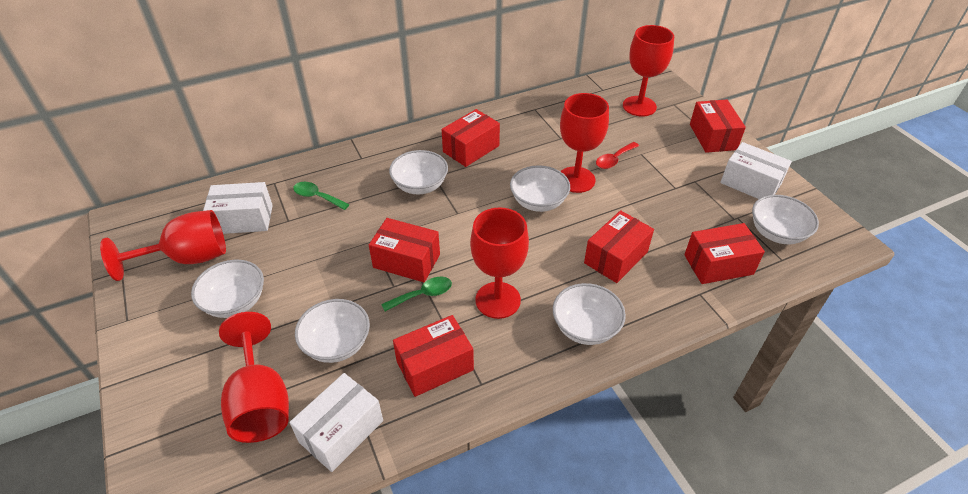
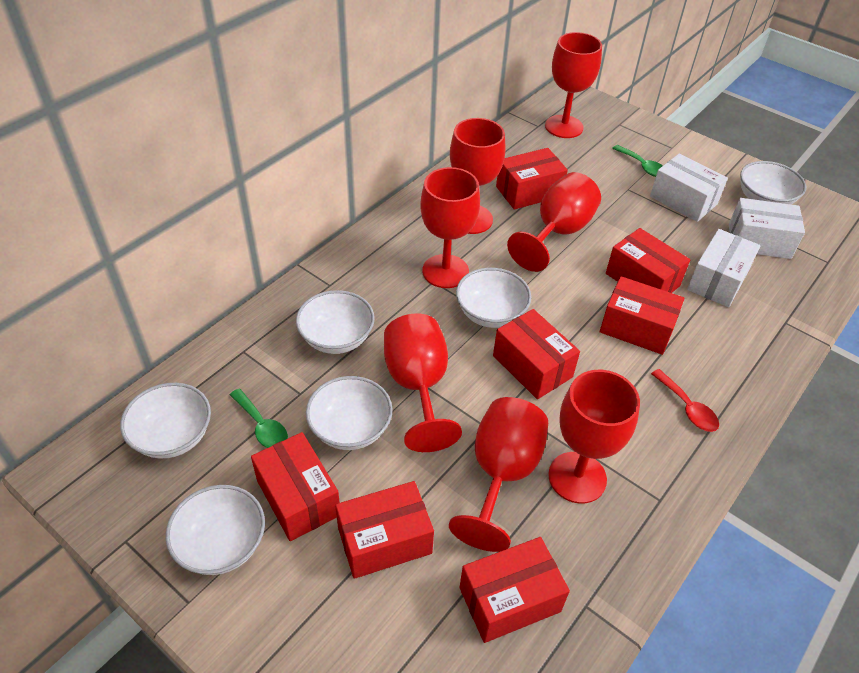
red box: [369,218,440,282] [393,315,474,397] [442,109,500,167] [584,210,654,283] [684,223,765,284] [690,100,746,153] = 6 -> [251,432,340,541] [335,481,434,579] [459,537,570,643] [493,309,580,399] [496,148,568,209] [600,276,684,355] [606,228,690,293] = 7
red goblet: [100,210,226,281] [219,312,289,443] [470,207,529,319] [560,93,609,193] [623,25,674,117] = 5 -> [384,313,462,452] [420,167,480,288] [449,397,548,552] [450,118,506,234] [507,172,601,272] [545,32,602,138] [548,370,640,504] = 7

